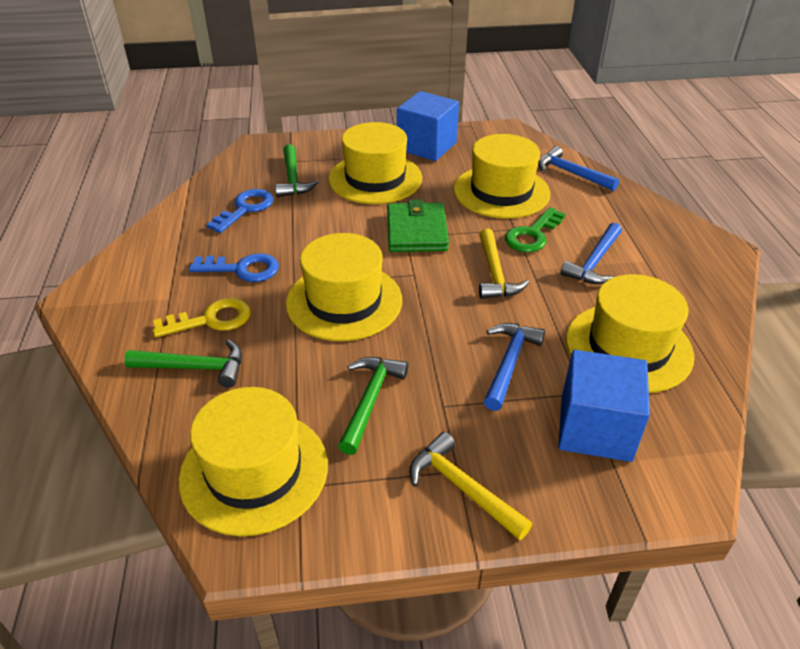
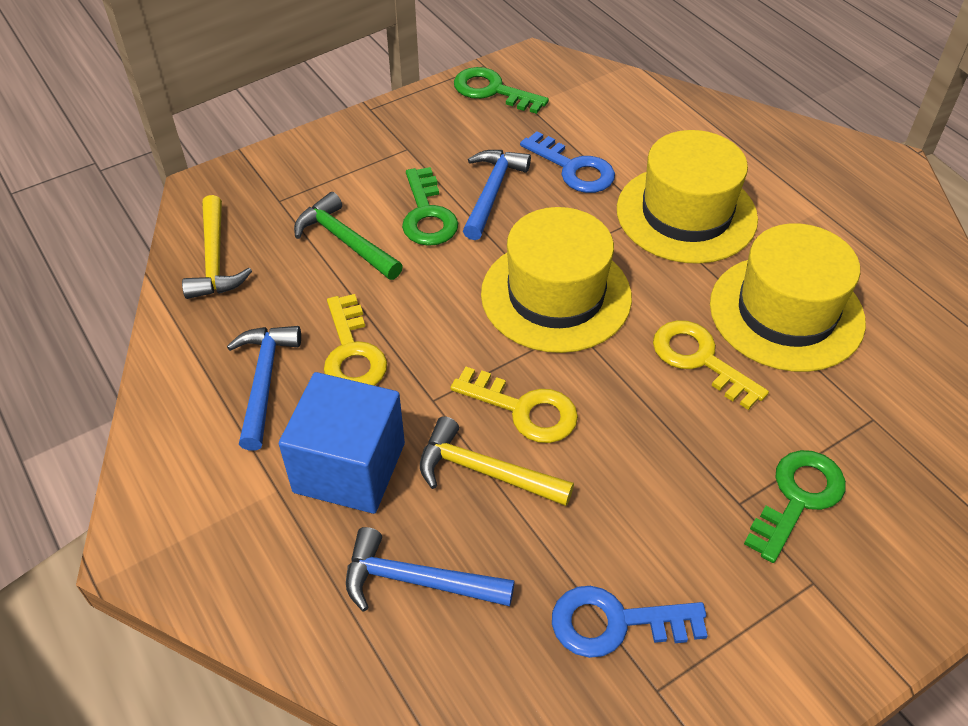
blue cube: [397,91,459,161] [558,350,650,462] = 2 -> [279,372,405,514] = 1
green hammer: [124,339,242,388] [275,144,318,197] [338,357,409,455] = 3 -> [294,192,403,280] = 1
green key: [505,207,566,252] = 1 -> [402,167,458,246] [454,67,549,114] [744,450,846,563] = 3
green wallet: [387,200,449,252] = 1 -> none = 0
yellow hat: [178,387,328,536] [286,233,402,341] [329,122,422,204] [454,134,550,219] [566,274,694,393] = 5 -> [481,207,632,353] [617,130,758,264] [710,223,866,372] = 3
yellow key: [153,298,251,338] = 1 -> [324,294,387,386] [450,367,578,443] [653,320,769,410] = 3

